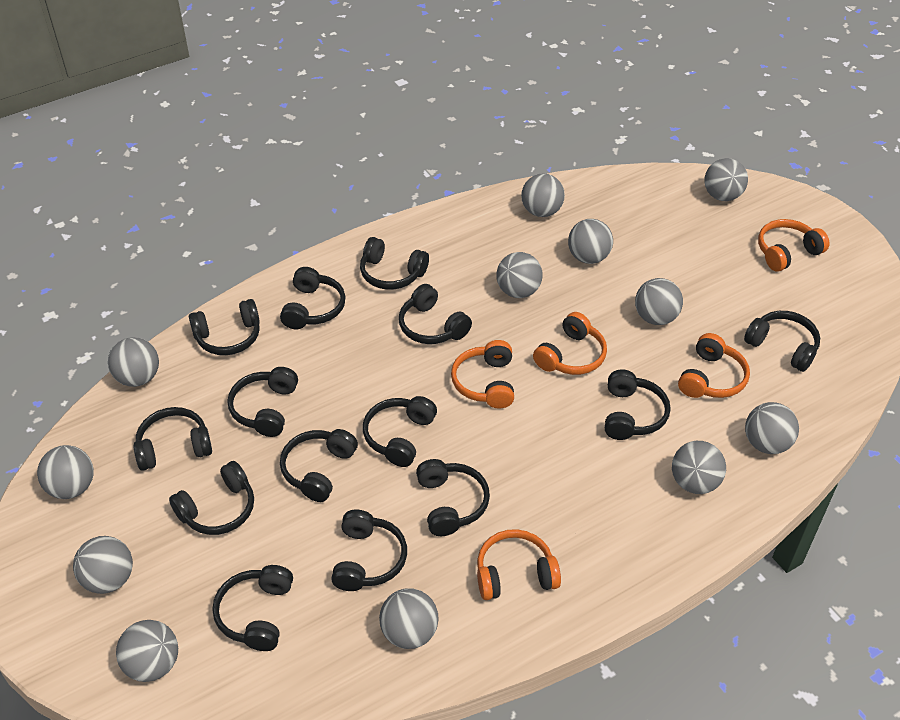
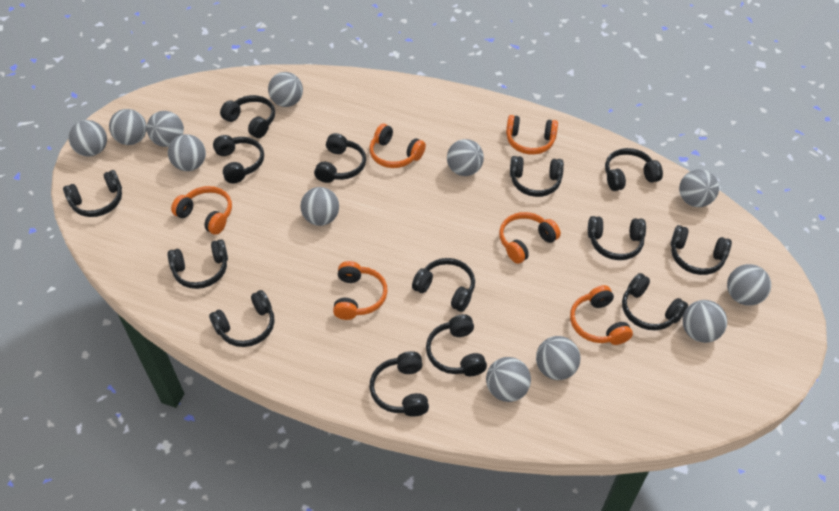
orange headphones: [451,340,514,409] [477,529,561,600] [533,312,607,375] [678,333,750,398] [758,219,830,272] = 5 -> [171,186,232,235] [333,261,388,320] [369,124,426,168] [499,212,561,264] [506,115,558,155] [570,285,633,345] = 6

